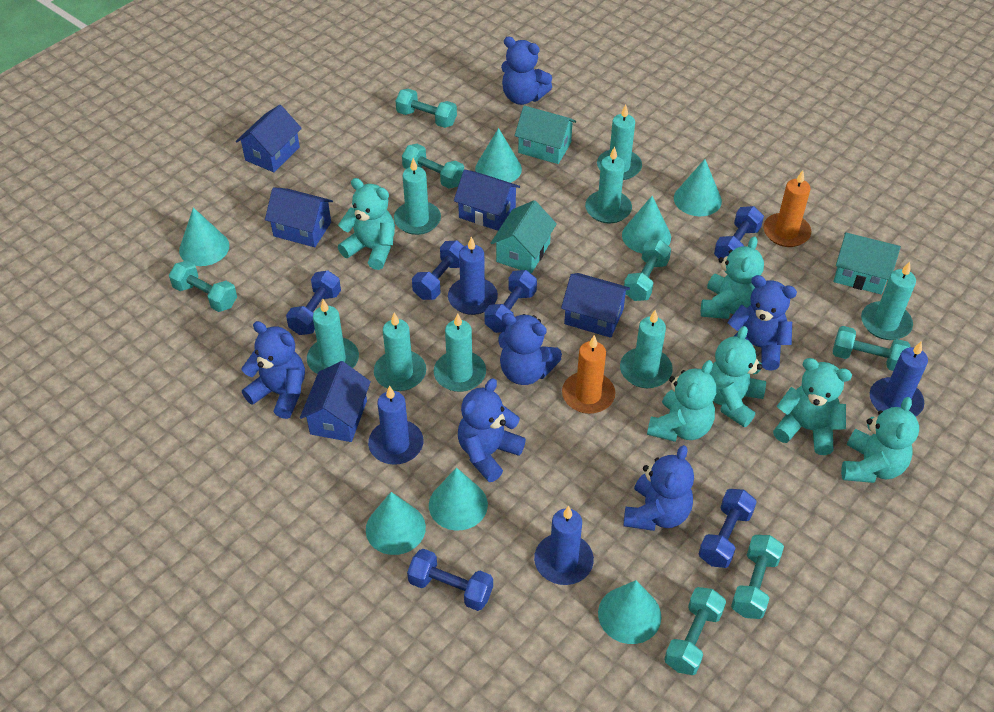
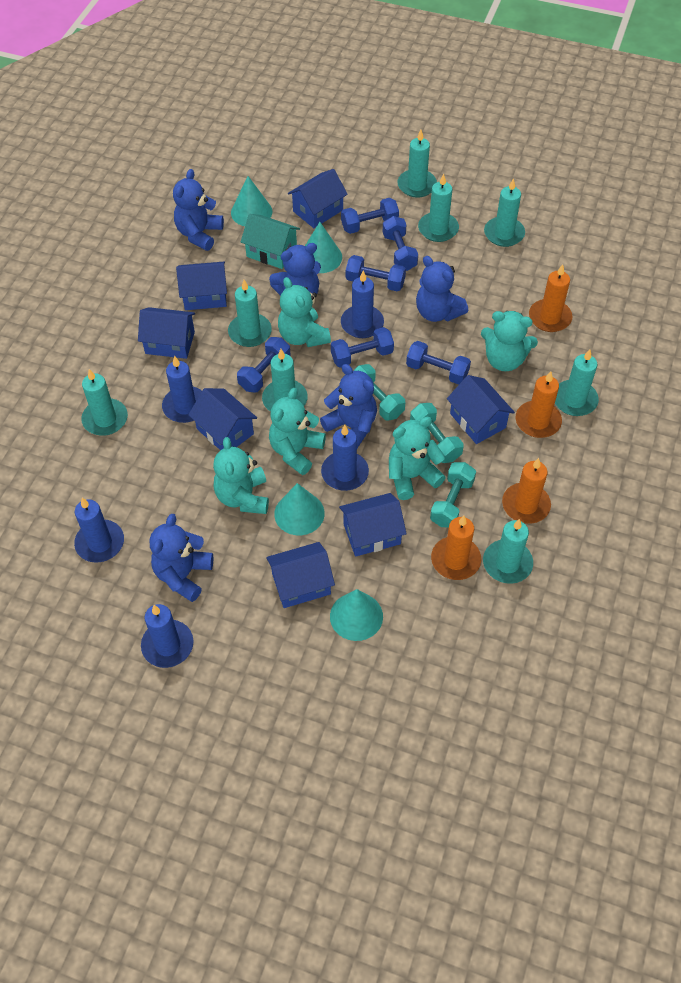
blue candle: [368,385,423,465] [448,237,498,315] [534,506,594,585] [870,341,928,417] = 4 -> [74,498,124,563] [141,604,194,668] [162,356,202,423] [321,425,369,491] [341,271,384,338] = 5
blue house: [236,105,302,172] [265,187,333,247] [300,361,371,442] [454,169,520,231] [561,273,630,338] = 5 -> [138,307,195,359] [176,262,227,310] [188,388,257,450] [266,542,335,608] [288,169,348,228] [339,493,407,557] [447,375,515,444] = 7
blue teddy bear: [241,321,305,419] [458,378,526,482] [498,313,562,385] [501,36,552,105] [624,445,694,531] [727,275,797,371] = 6 -> [150,514,213,602] [173,169,224,251] [269,243,321,296] [320,364,377,448] [416,256,468,322] = 5
orange candle: [562,335,615,414] [763,170,811,247] = 2 -> [431,515,481,580] [502,458,551,524] [516,371,562,438] [529,264,572,332] = 4
turquoise cone: [179,207,229,266] [366,492,426,555] [429,467,488,530] [475,128,522,183] [598,580,661,644] [622,196,671,253] [674,159,722,216] = 7 -> [231,176,272,226] [274,483,325,535] [305,222,342,273] [330,589,383,641] = 4
turquoise dumbbell: [169,260,237,312] [396,89,457,128] [402,144,464,189] [624,239,671,301] [664,587,726,675] [731,535,784,619] [833,326,910,371] = 7 -> [354,364,405,421] [410,403,464,463] [430,462,476,528] = 3
turquoise house: [491,200,557,273] [515,106,576,164] [834,232,901,294] = 3 -> [241,214,300,269] = 1
turquoise teddy bear: [338,178,395,270] [647,360,716,442] [701,236,764,319] [709,326,766,427] [773,358,852,455] [841,397,919,483] = 6 -> [213,437,269,514] [269,388,326,475] [278,277,331,347] [389,417,446,500] [481,311,538,371] = 5

